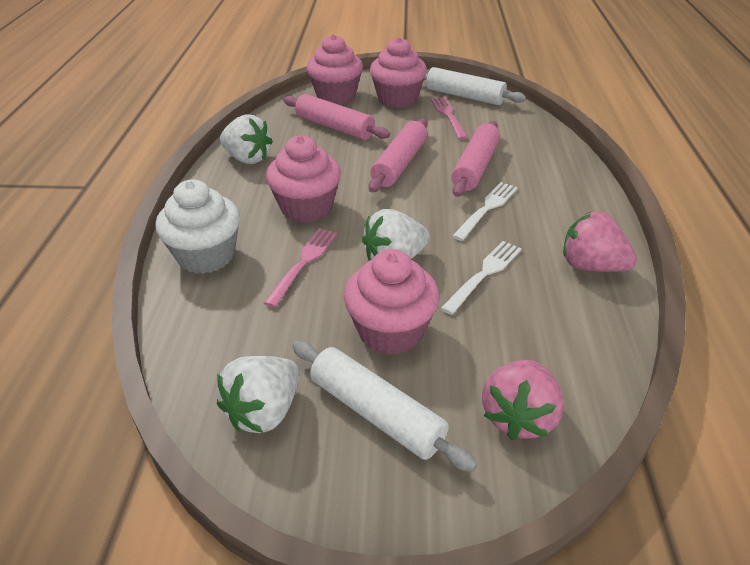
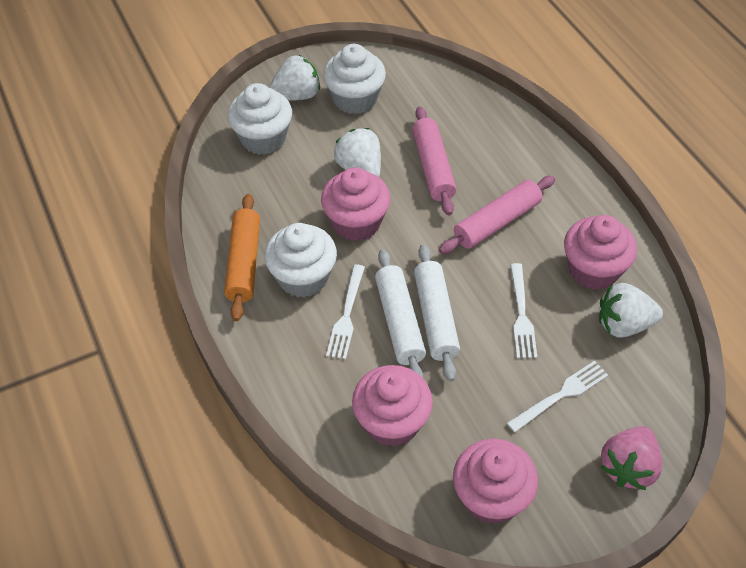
orange rolling pin: none = 0 -> [224,194,260,321] = 1
pink fork: [264,228,337,307] [431,97,468,140] = 2 -> none = 0
pink rolling pin: [283,94,390,140] [368,118,428,193] [451,121,500,197] = 3 -> [412,106,456,215] [439,176,555,254] = 2
pink strawberry: [482,360,564,440] [563,211,637,272] = 2 -> [601,426,663,490] = 1
white cupcake: [156,179,240,274] = 1 -> [227,83,292,155] [265,223,337,298] [323,44,386,114] = 3
white fork: [441,241,522,315] [452,182,518,241] = 2 -> [326,265,365,359] [507,361,608,432] [510,263,537,358] = 3

